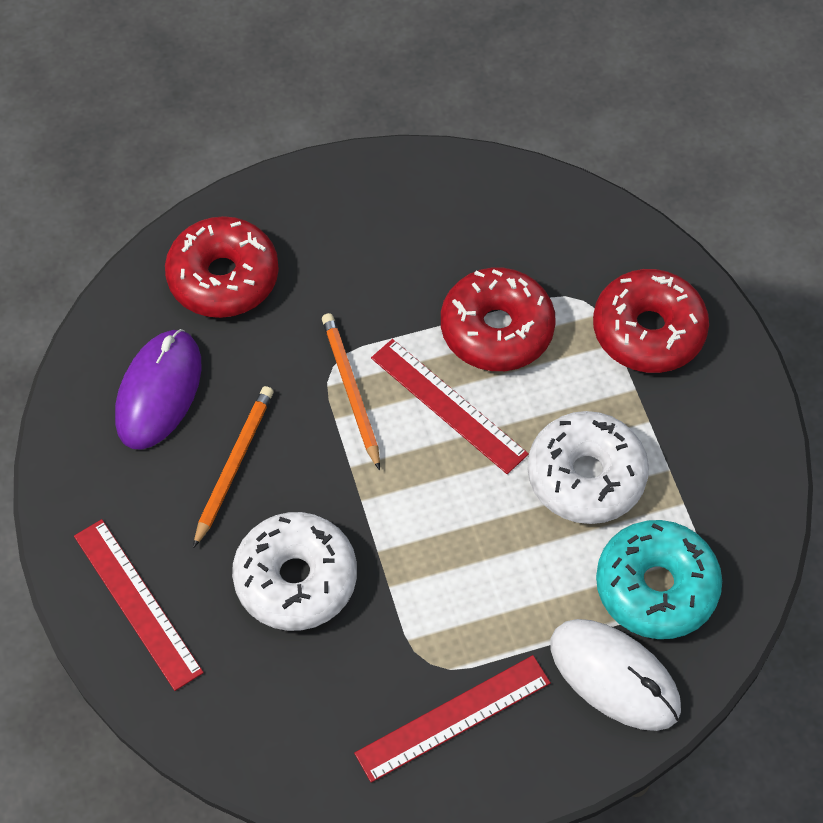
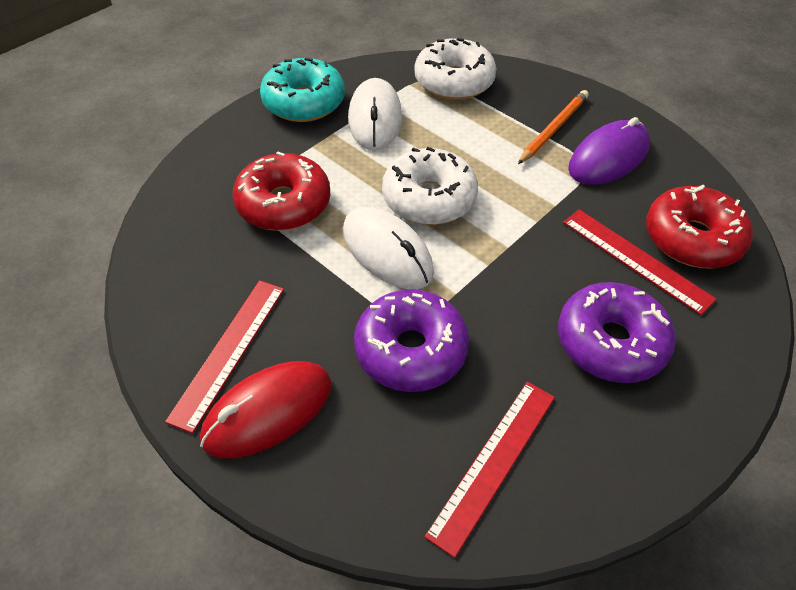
orange pencil: [193,386,273,548] [322,313,380,470] = 2 -> [518,90,589,164] = 1
purple donut: none = 0 -> [354,289,469,392] [558,282,676,383] = 2
red donut: [165,216,279,318] [441,268,556,371] [593,269,709,373] = 3 -> [233,151,330,231] [646,185,753,268] = 2
red mouse: none = 0 -> [200,361,332,459] = 1
white mouse: [550,619,681,731] = 1 -> [343,207,434,289] [348,78,402,151] = 2

